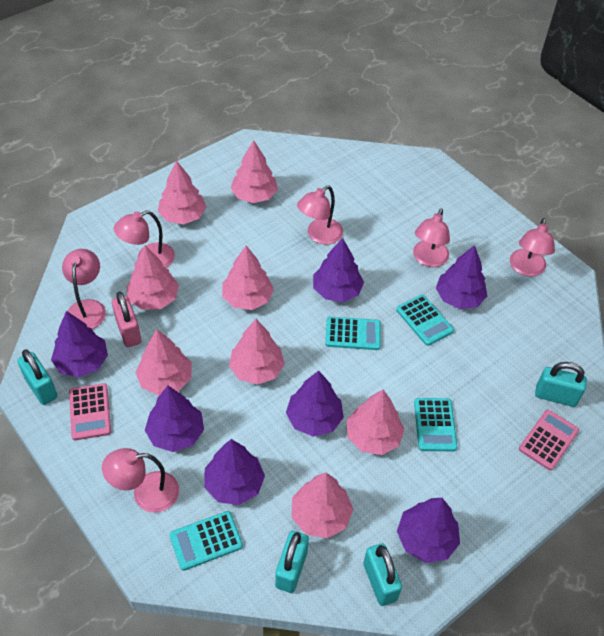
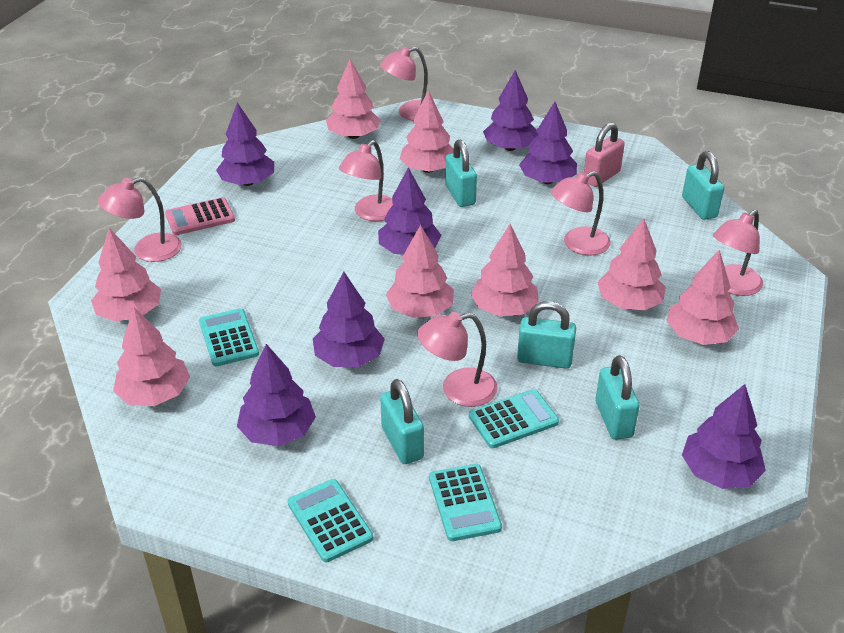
pink calculator: [69,383,111,440] [519,409,579,471] = 2 -> [165,197,235,235] = 1
turquoise padlock: [17,349,57,405] [275,531,309,593] [363,543,402,606] [535,362,587,407] = 4 -> [380,379,424,464] [445,139,477,207] [517,301,576,369] [595,355,640,440] [682,151,724,220] = 5

